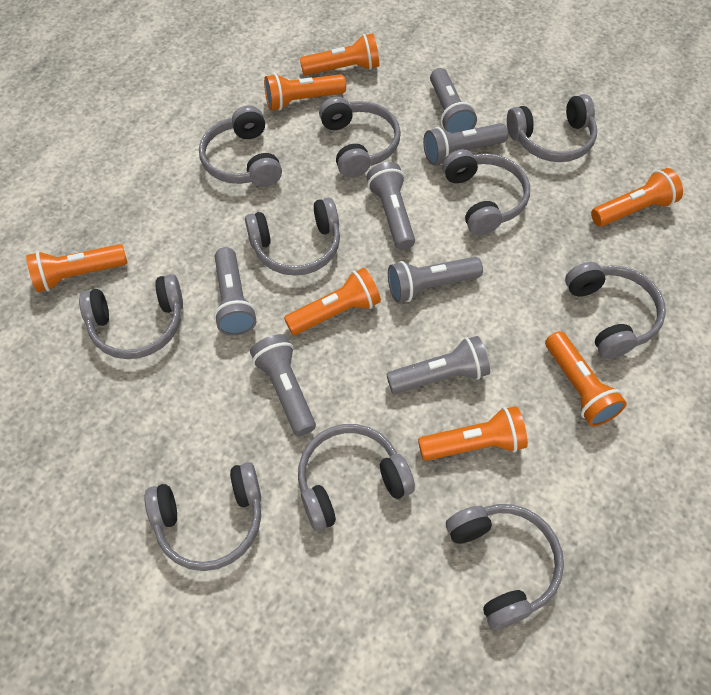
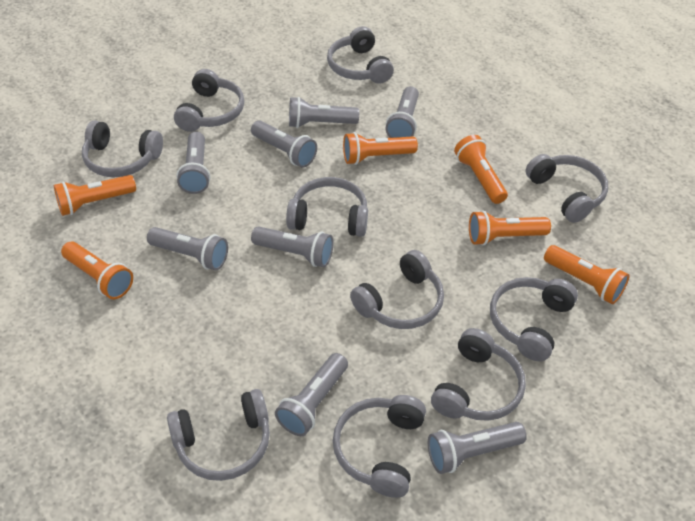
grey flashlight: [214,247,257,336] [250,334,316,436] [367,162,415,250] [386,336,490,394] [388,257,483,303] [423,123,508,165] [430,68,477,133] = 7 -> [147,227,228,270] [176,132,210,194] [251,121,317,168] [251,226,334,267] [275,353,348,436] [289,97,359,128] [386,86,419,138] [428,422,527,474] = 8
orange flashlight: [26,244,127,292] [264,73,346,111] [284,268,381,335] [300,33,379,76] [418,406,528,461] [545,331,627,426] [591,168,683,227] = 7 -> [54,175,136,216] [61,242,133,299] [343,132,418,165] [454,135,508,204] [469,210,551,246] [544,245,629,304] = 6

